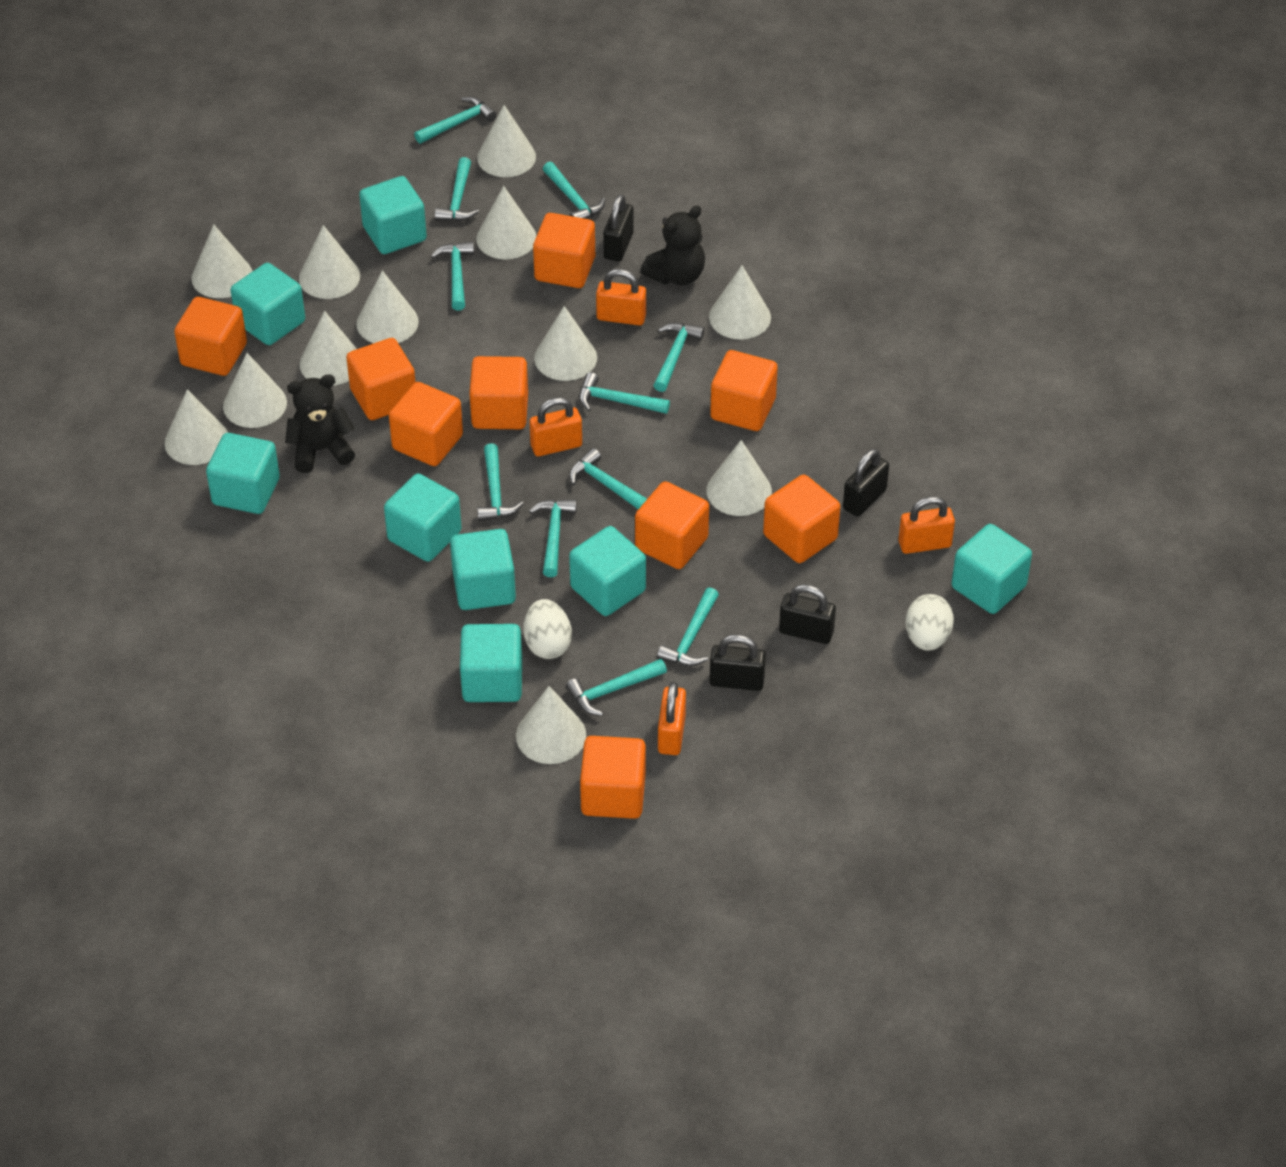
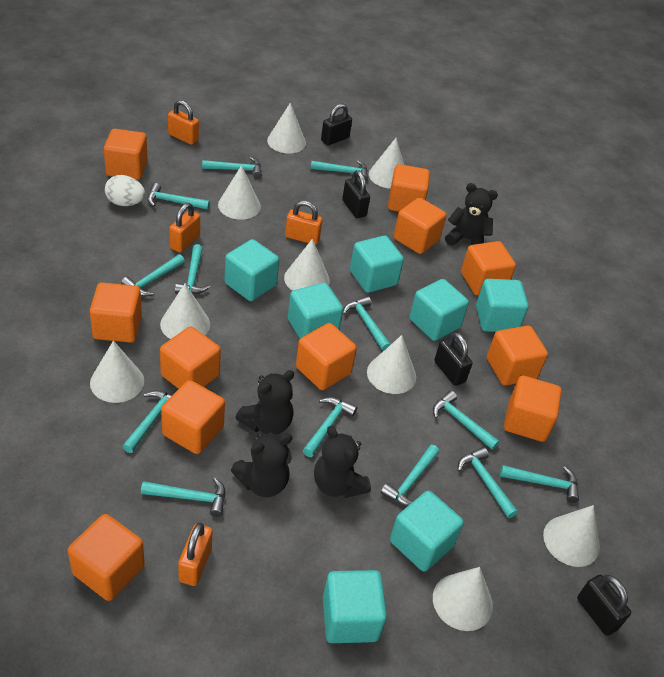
black teddy bear: [285,374,355,473] [641,205,705,286] = 2 -> [231,433,292,497] [236,370,294,435] [314,426,371,498] [445,183,498,246] = 4
orange cube: [174,297,247,376] [346,338,416,420] [389,382,463,466] [469,356,528,429] [533,213,595,288] [580,736,646,819] [635,481,709,569] [710,350,778,431] [763,475,840,563] = 9 -> [68,514,145,601] [90,282,142,343] [104,129,148,180] [160,326,221,389] [161,380,225,454] [296,323,357,390] [388,164,430,212] [393,197,446,254] [461,241,516,295] [487,326,548,386] [504,375,562,442] = 11
turquoise cube: [206,433,280,514] [231,263,305,345] [359,176,427,254] [384,474,462,562] [450,529,516,610] [460,624,522,702] [569,526,646,616] [952,524,1032,614] = 8 -> [224,239,279,301] [288,283,343,338] [323,570,387,643] [350,236,404,293] [390,491,464,572] [409,279,469,341] [476,279,528,332] = 7
turquoise hammer: [414,97,497,144] [431,241,474,311] [435,157,479,222] [477,443,524,521] [529,499,577,577] [543,162,605,219] [565,659,667,716] [569,448,647,509] [579,372,670,414] [653,323,704,392] [657,587,719,666] = 11 -> [121,254,185,296] [122,390,172,453] [141,478,225,517] [147,183,210,210] [175,244,210,294] [202,157,261,178] [303,397,357,457] [311,160,368,181] [343,296,391,351] [381,445,439,506] [433,391,499,450] [458,447,518,518] [500,465,579,503] = 13
white cone: [164,389,228,465] [191,224,253,298] [223,353,287,428] [299,225,360,299] [300,311,357,386] [356,271,419,343] [476,186,536,259] [477,105,536,177] [516,686,586,764] [534,306,597,381] [706,440,772,516] [709,265,771,340] = 12 -> [90,340,144,403] [160,283,210,339] [218,165,261,220] [267,103,306,154] [284,239,330,291] [367,335,416,394] [369,138,404,189] [433,567,493,631] [543,505,600,567] = 9
white egg: [523,599,572,659] [905,594,954,651] = 2 -> [105,175,145,206] = 1

